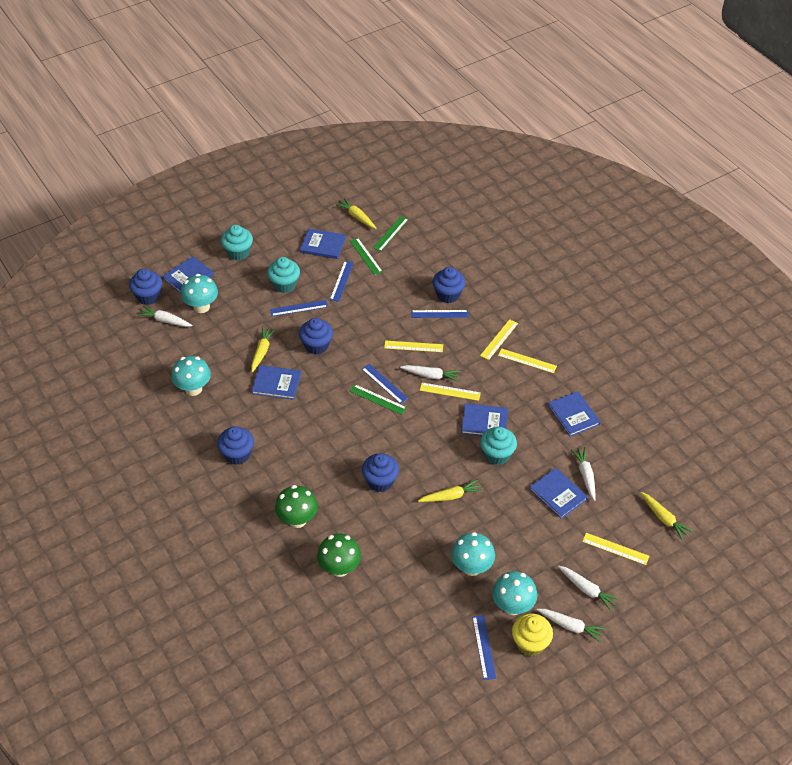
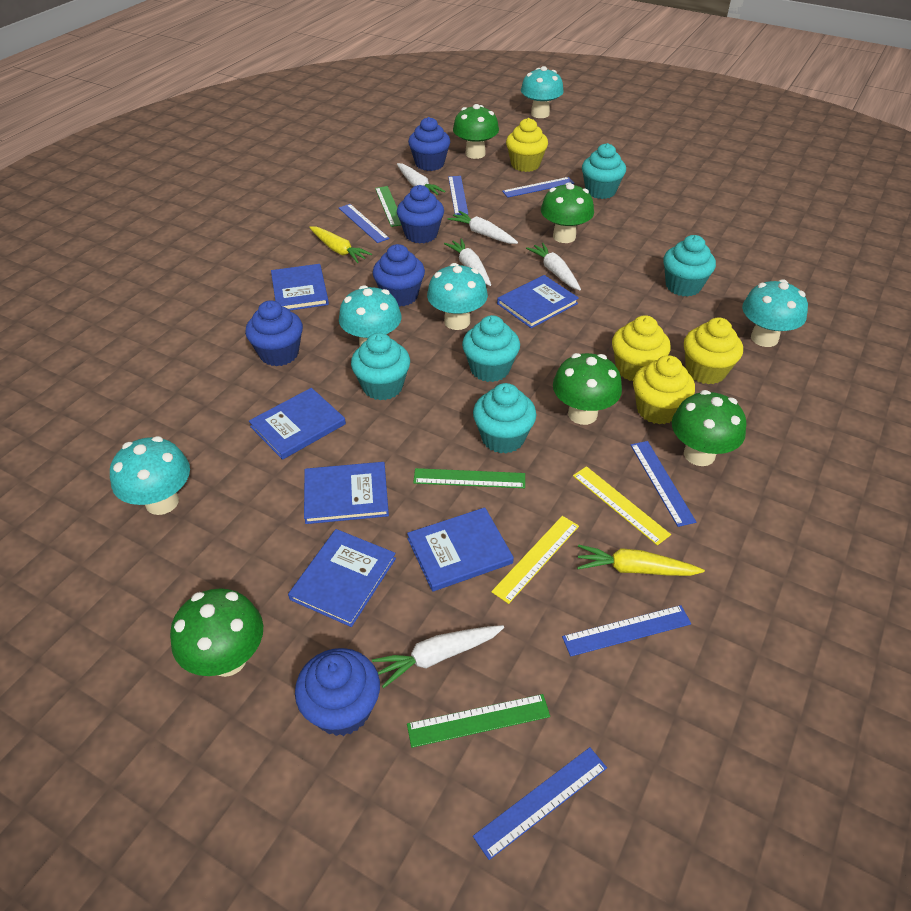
blue ruler: [270,300,328,316] [330,261,354,302] [362,364,409,404] [411,310,469,318] [472,615,496,680] = 5 -> [339,204,390,243] [448,176,468,215] [473,747,607,860] [502,177,574,198] [562,605,691,657] [631,441,696,527] = 6
green mushroom: [275,485,318,528] [317,534,361,577] = 2 -> [170,588,263,677] [453,104,499,159] [541,182,594,243] [553,353,622,425] [672,390,746,466] = 5
turquoise cupcake: [221,225,253,260] [267,257,300,293] [480,427,517,465] = 3 -> [351,333,410,400] [462,315,520,382] [473,383,536,454] [582,143,626,199] [663,235,716,297] = 5
turquoise mushroom: [171,356,211,396] [181,274,218,313] [451,532,495,576] [492,571,537,615] = 4 -> [110,436,190,515] [339,285,402,347] [427,263,488,330] [521,66,564,118] [742,279,808,347] = 5
yellow carrot: [251,327,276,372] [335,198,376,229] [418,480,483,502] [640,492,693,540] = 4 -> [309,226,372,263] [577,544,705,576] = 2
yellow cupcake: [512,613,553,656] = 1 -> [506,118,548,172] [612,315,671,381] [633,355,695,424] [684,318,743,384] = 4
yellow ruler: [384,340,443,352] [420,382,481,401] [480,319,518,360] [498,348,557,373] [582,533,649,565] = 5 -> [491,516,579,604] [573,466,671,545] = 2

